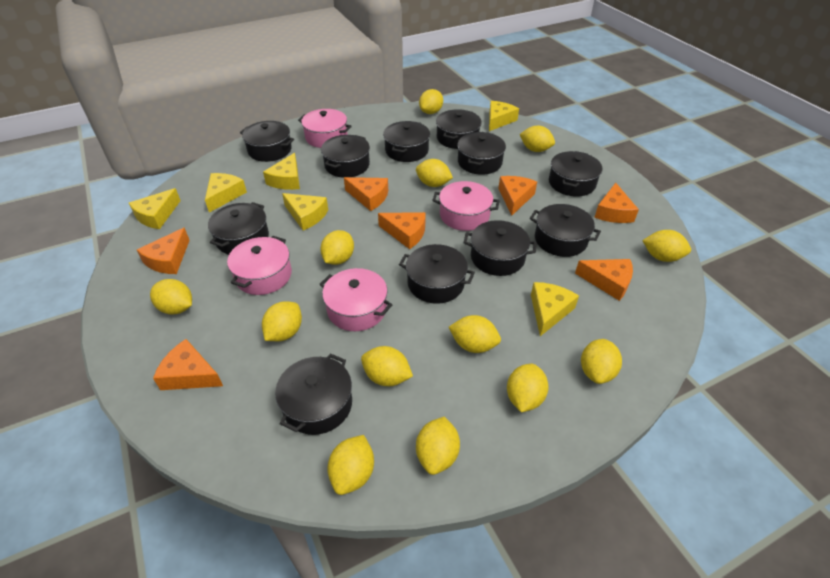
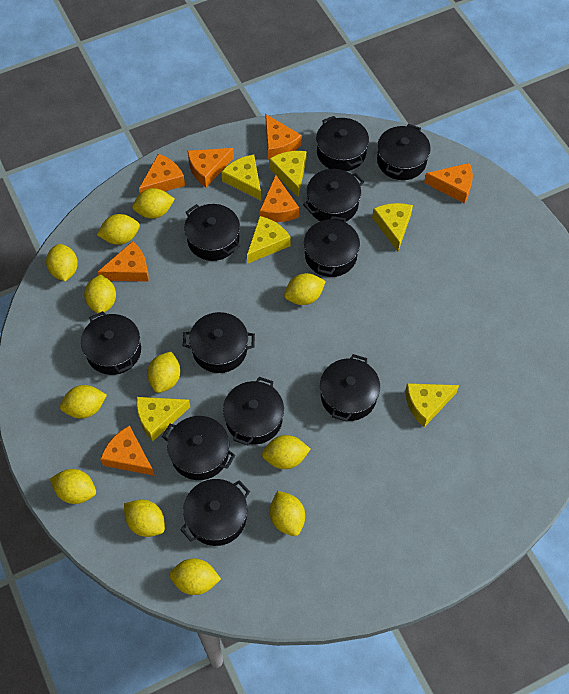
pink pot: [227,236,292,295] [298,109,352,148] [319,268,392,331] [432,181,500,231] = 4 -> none = 0
yellow lemon: [150,279,192,314] [262,301,302,341] [320,230,354,265] [327,435,374,495] [361,346,413,386] [416,159,453,187] [416,416,460,475] [419,89,443,114] [449,315,501,353] [507,364,549,412] [520,126,555,152] [581,339,622,384] [642,230,691,262] = 13 -> [46,244,78,281] [50,469,96,504] [60,385,107,419] [84,275,116,314] [97,214,140,245] [124,499,165,537] [132,188,175,219] [147,351,180,393] [169,558,221,595] [262,435,310,469] [270,491,305,536] [284,273,326,305] = 12

